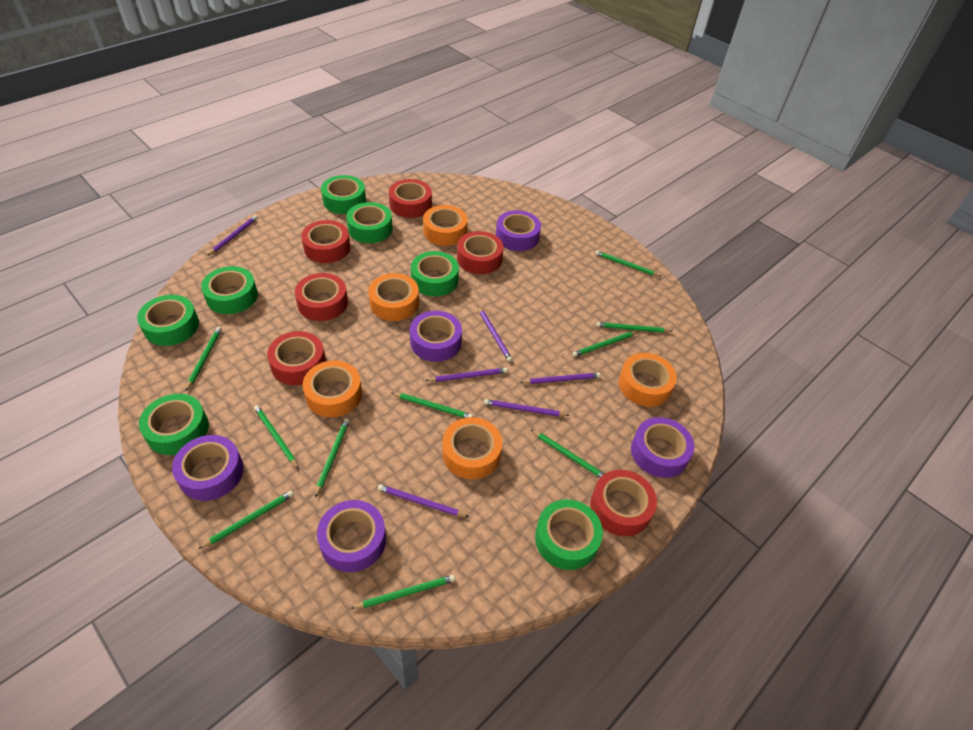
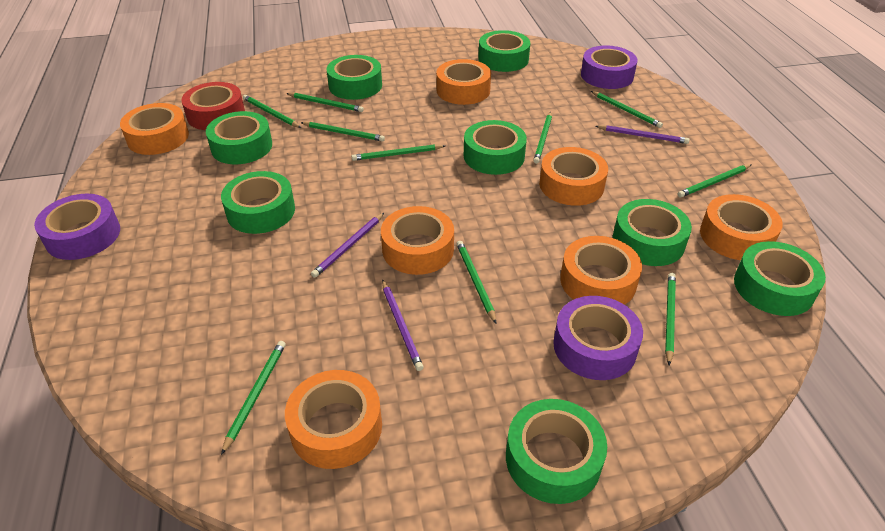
green tape: [137,295,199,346] [139,394,209,455] [201,266,258,314] [321,175,366,214] [346,202,393,243] [411,251,459,296] [535,499,603,570] = 7 -> [206,111,272,164] [221,171,295,234] [327,55,382,100] [464,120,527,175] [478,30,530,72] [506,399,607,504] [613,199,692,266] [734,241,826,316] = 8
orange tape: [303,360,362,417] [369,273,419,321] [423,205,468,246] [442,417,502,479] [619,353,677,407] = 5 -> [120,103,189,155] [285,370,382,469] [381,206,454,275] [436,59,491,105] [539,147,608,206] [560,236,642,305] [700,194,783,260] = 7
purple pencil: [207,215,258,256] [378,484,469,517] [425,368,508,382] [478,306,512,362] [484,399,570,417] [520,373,601,384] = 6 -> [311,213,384,278] [382,279,424,371] [596,125,689,144] = 3
purple tape: [172,435,244,501] [317,500,386,572] [410,311,462,362] [496,210,541,251] [631,417,695,478] = 5 -> [34,194,120,260] [553,296,643,380] [581,45,638,89] = 3
red tape: [267,331,326,385] [295,273,348,321] [301,220,350,263] [389,179,432,218] [457,231,503,274] [590,470,657,536] = 6 -> [181,82,245,130] = 1

